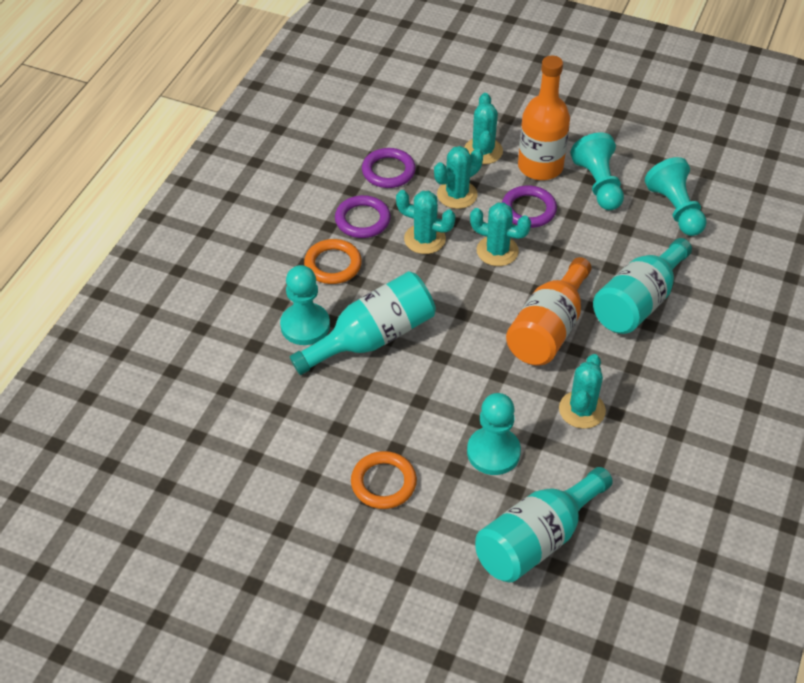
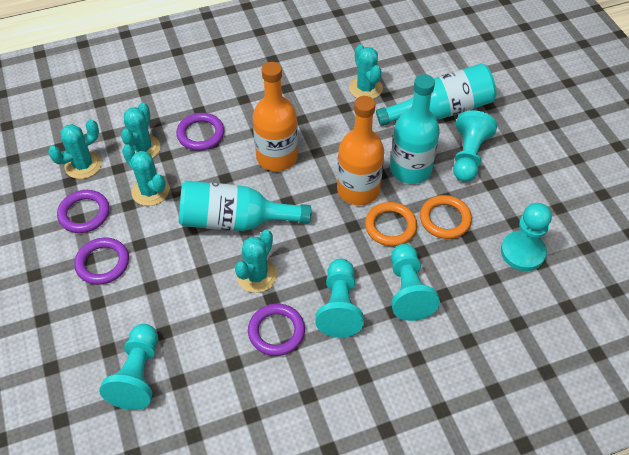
purple ring: [335,195,391,238] [362,148,416,188] [502,185,557,228] = 3 -> [57,190,109,233] [74,238,129,285] [176,113,224,151] [248,303,305,356] = 4
turquoise pawn: [280,265,330,345] [467,393,521,475] [570,133,624,210] [645,157,707,236] = 4 -> [99,324,158,410] [315,259,364,338] [391,244,440,321] [453,110,497,182] [501,203,552,271] = 5

